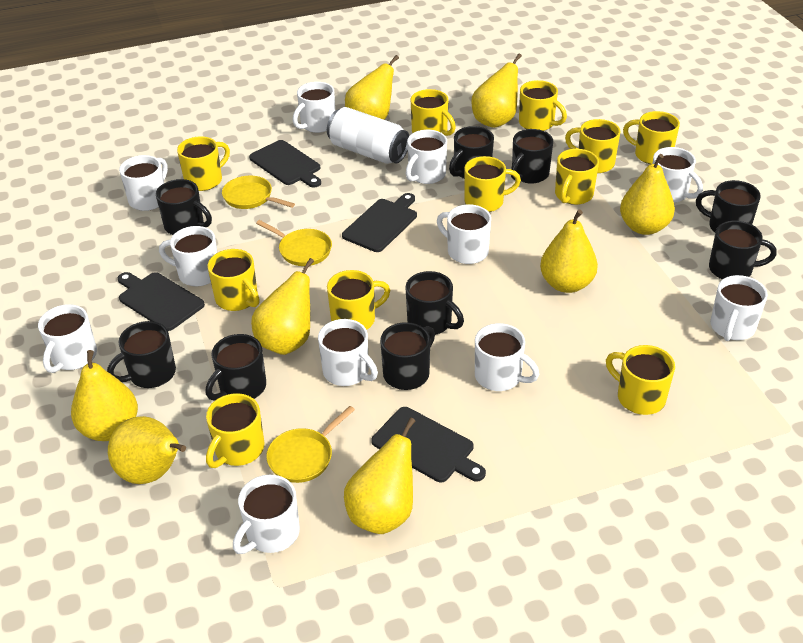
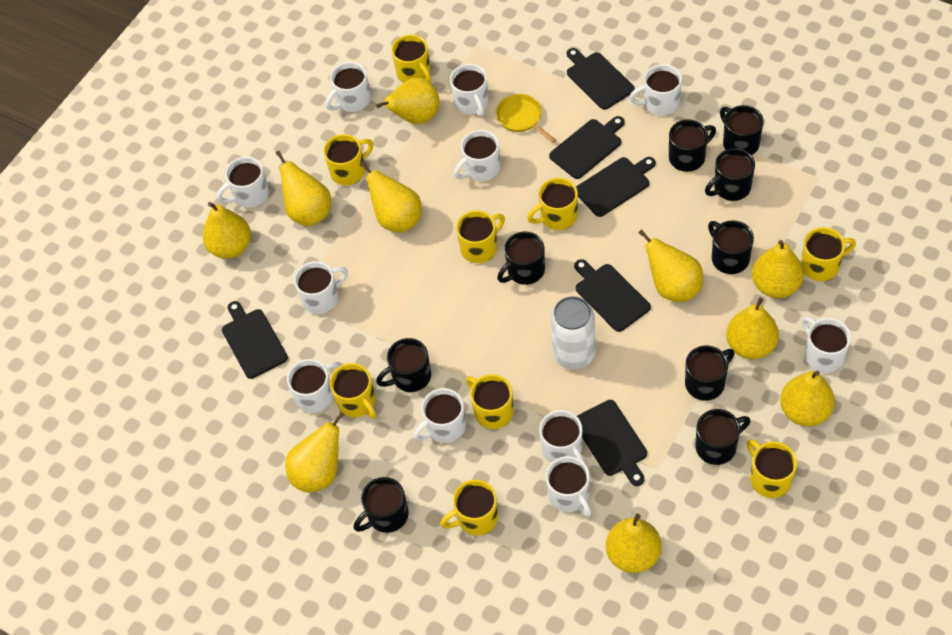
black cutting board: [118,272,205,331] [249,140,321,188] [342,193,417,252] [371,407,486,482] = 4 -> [222,301,288,379] [549,116,625,179] [567,48,635,110] [574,259,651,332] [576,157,656,217] [577,400,647,486] = 6
yellow mug: [177,136,230,191] [206,393,264,468] [207,249,260,311] [327,270,390,330] [410,89,456,136] [464,156,521,212] [519,80,567,131] [555,149,599,205] [565,119,620,173] [606,345,675,415] [623,111,680,164] = 11 -> [323,134,373,185] [330,363,377,419] [391,35,431,83] [440,480,498,536] [456,210,505,263] [466,374,514,429] [527,178,578,230] [747,439,797,498] [801,227,856,281] = 9
yellow pan: [222,176,295,209] [256,220,332,266] [266,406,355,483] = 3 -> [496,94,556,143] = 1
yellow pear: [71,350,138,441] [108,416,186,484] [251,258,314,355] [344,417,415,534] [345,55,399,120] [471,53,522,128] [540,210,598,293] [620,154,675,235] = 8 -> [203,202,251,259] [276,151,331,226] [285,412,344,493] [360,161,422,233] [376,78,440,124] [606,514,661,573] [638,229,703,302] [726,297,779,359] [752,240,804,298] [780,371,835,426] = 10

